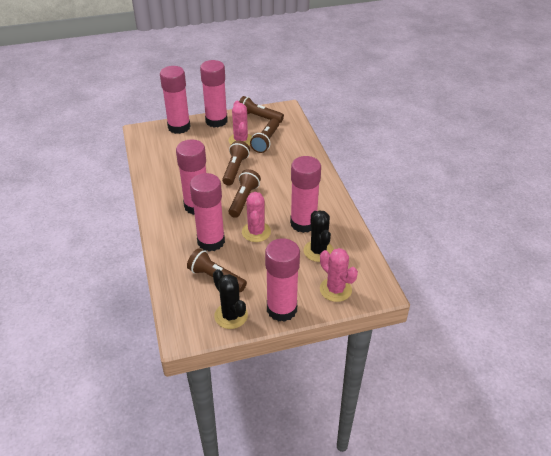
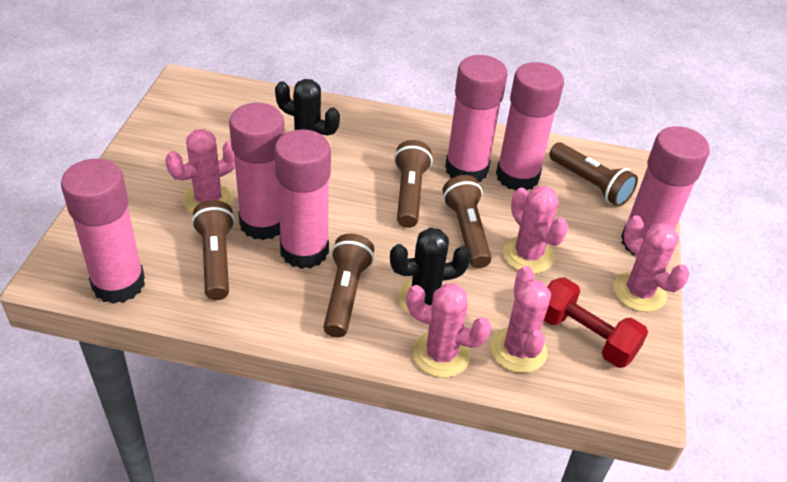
pink cactus: [229,101,252,145] [242,192,271,242] [320,248,358,302] = 3 -> [165,129,235,214] [406,283,491,378] [490,266,551,373] [503,186,568,274] [613,215,689,312] = 5
red dumbbell: none = 0 -> [544,277,648,368] = 1

